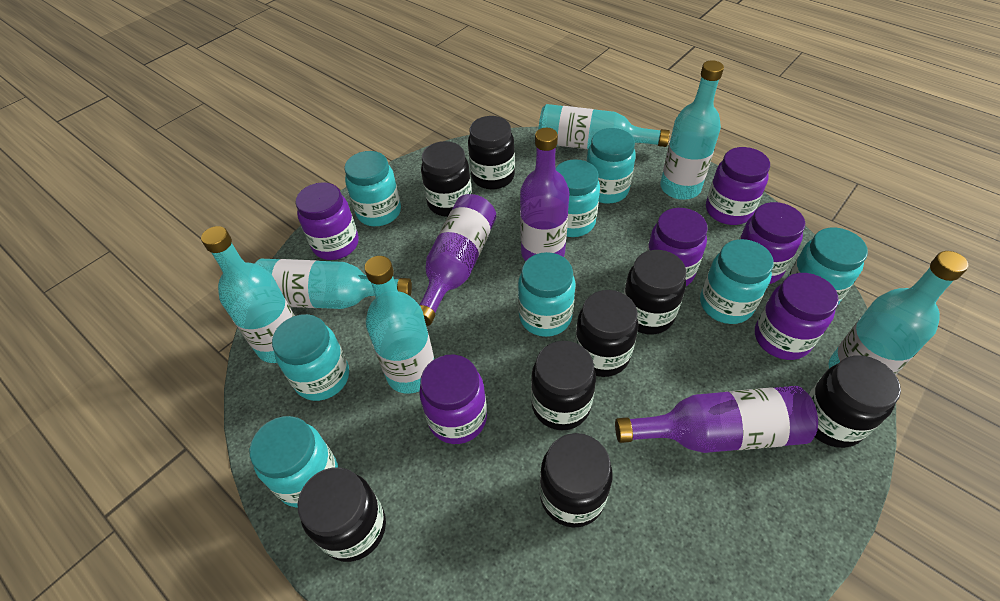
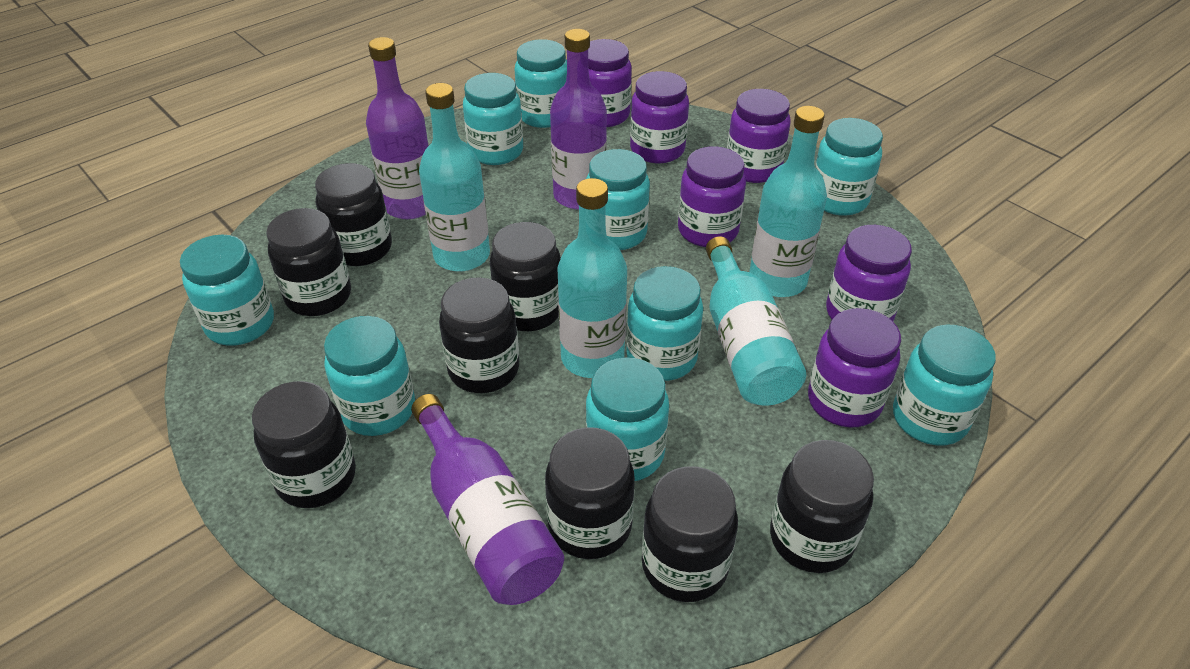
turquoise bottle: [201,226,295,363] [255,259,412,309] [364,256,434,394] [538,104,670,149] [660,60,724,200] [829,251,968,375] = 6 -> [419,83,490,272] [558,178,627,378] [706,236,806,406] [749,106,827,297] = 4
turquoise jar: [249,416,338,508] [272,314,349,401] [344,151,401,226] [518,252,576,337] [556,159,600,237] [586,128,636,204] [700,239,774,324] [788,228,868,305] = 8 -> [180,235,274,346] [324,316,415,436] [463,73,523,165] [514,39,567,128] [586,149,650,250] [586,357,669,481] [626,266,703,381] [815,118,883,216] [893,325,996,445] = 9

